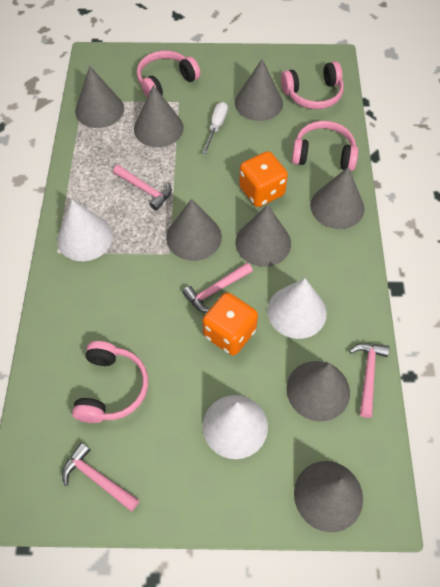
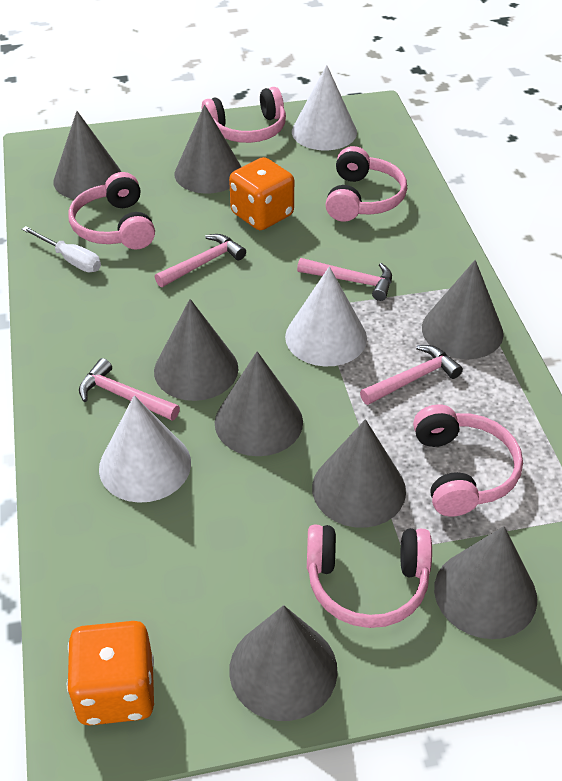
pink headphones: [72,341,148,423] [137,51,200,97] [281,61,344,109] [292,121,358,171] = 4 -> [68,172,155,250] [202,87,286,143] [307,525,432,628] [325,146,407,221] [413,404,523,516] = 5

